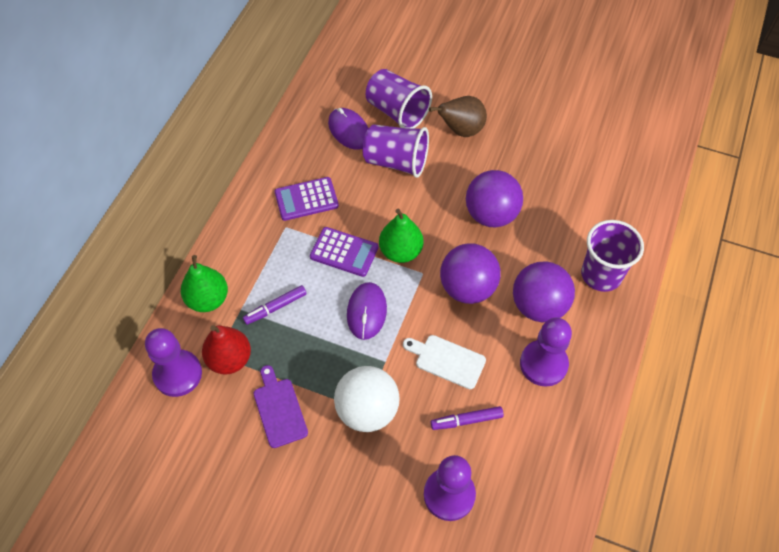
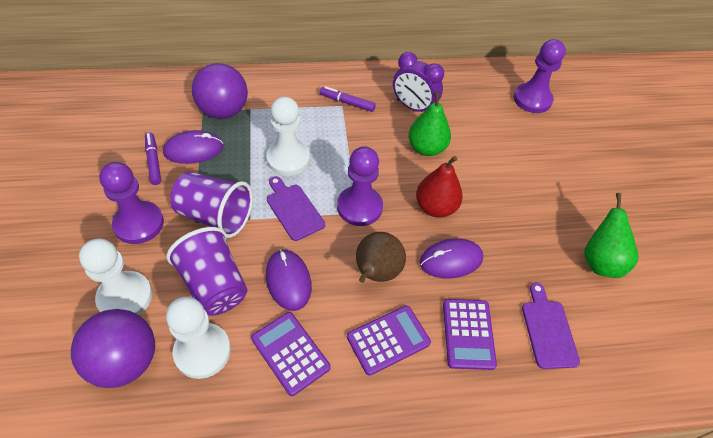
purple ball: [440,243,501,304] [466,170,523,227] [513,261,575,322] = 3 -> [71,309,155,388] [192,63,248,119] = 2
purple calculator: [275,177,339,221] [310,227,379,277] = 2 -> [251,312,331,396] [347,306,431,376] [443,299,497,370] = 3
purple clock: none = 0 -> [393,52,444,112] = 1
purple cup: [363,124,429,178] [366,69,432,128] [581,220,644,292] = 3 -> [166,227,248,316] [170,171,253,238] = 2
purple cutting board: [254,365,308,448] = 1 -> [267,176,325,241] [522,282,580,369] = 2
purple mouse: [328,108,368,150] [347,282,387,340] = 2 -> [163,130,223,164] [266,249,312,311] [420,238,483,279] = 3
white ball: [334,366,399,432] = 1 -> none = 0
white cutting board: [403,335,486,389] = 1 -> none = 0
white pawn: none = 0 -> [79,239,152,315] [166,297,231,379] [266,97,310,176] = 3

